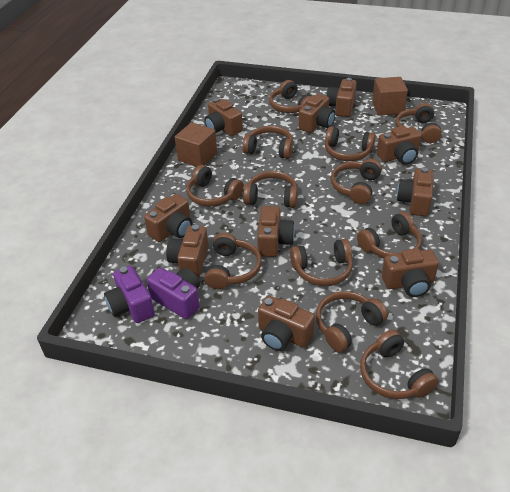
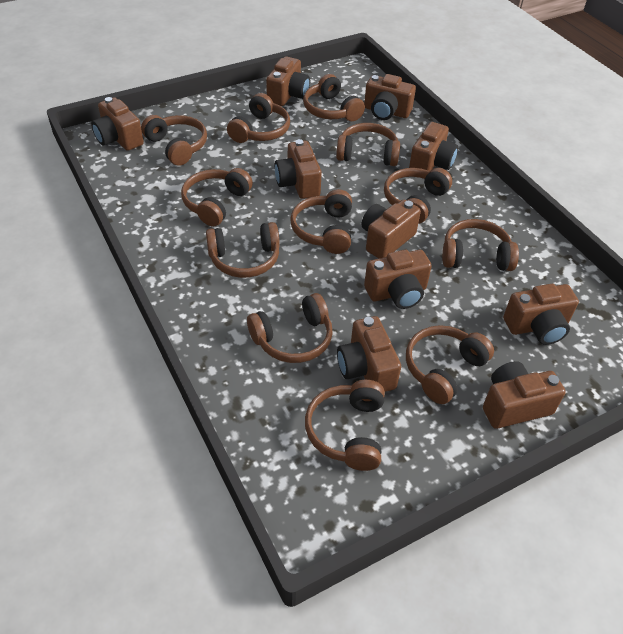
brown cube: [175,122,217,167] [372,77,408,116] = 2 -> none = 0
purple camera: [104,266,155,323] [147,268,200,319] = 2 -> none = 0

